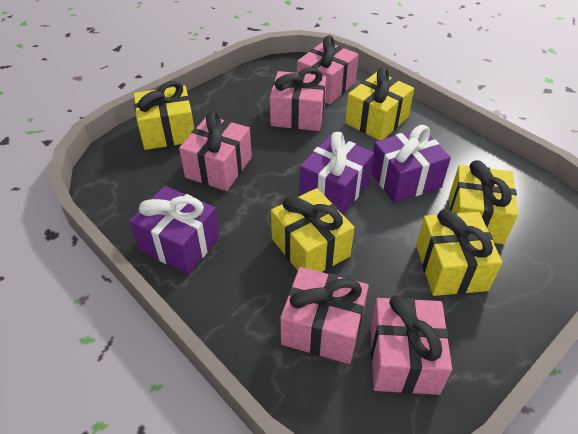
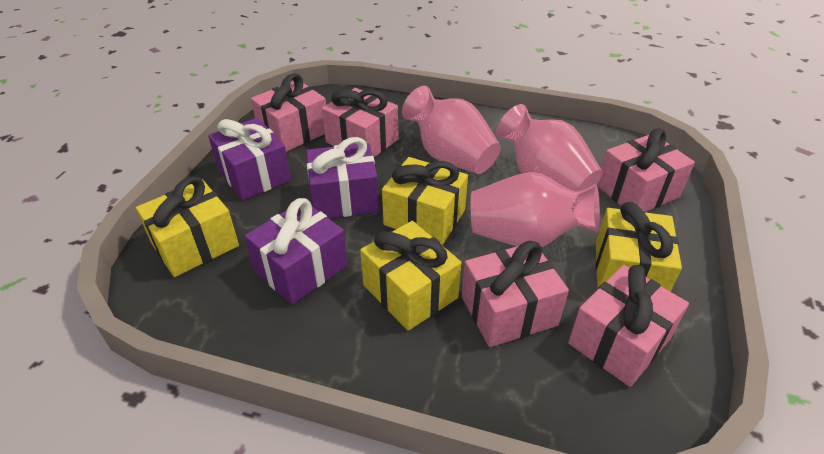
pink vase: none = 0 -> [402,86,501,174] [471,172,600,247] [496,104,602,191] = 3
yellow gift: [134,81,194,150] [271,188,355,272] [345,67,414,140] [416,209,502,296] [449,160,518,244] = 5 -> [136,176,239,277] [360,221,461,331] [382,157,468,245] [596,202,682,292] = 4

